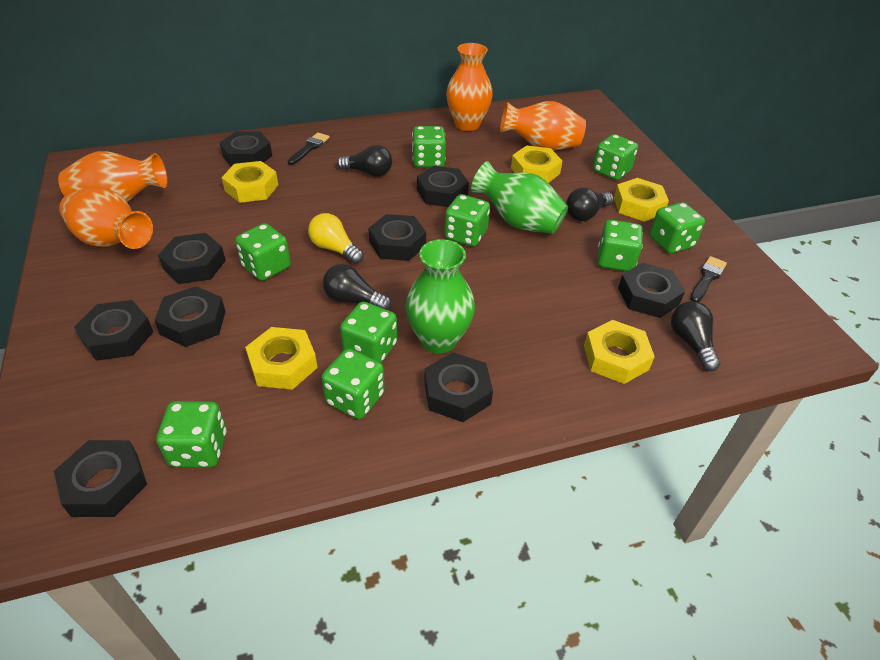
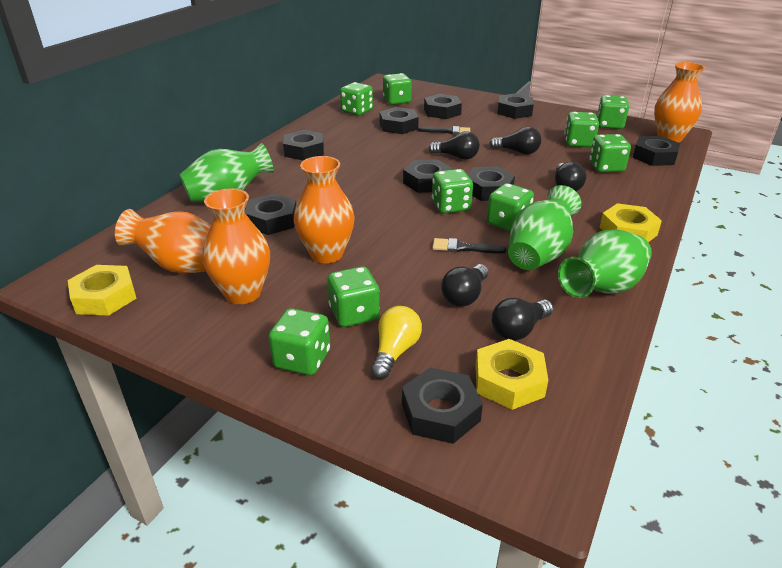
black light bulb: [323,264,392,310] [337,145,392,177] [566,188,614,221] [671,301,721,371] = 4 -> [429,131,480,160] [441,264,488,306] [489,127,541,155] [492,298,553,340] [555,162,586,191] = 5
green vase: [405,239,475,353] [471,161,568,234] = 2 -> [179,143,274,202] [508,185,582,270] [558,229,652,298] = 3
yellow nut: [221,161,278,203] [245,327,317,390] [511,145,562,183] [584,320,655,384] [614,178,669,222] = 5 -> [68,265,137,316] [475,339,548,410] [600,203,662,242] = 3

